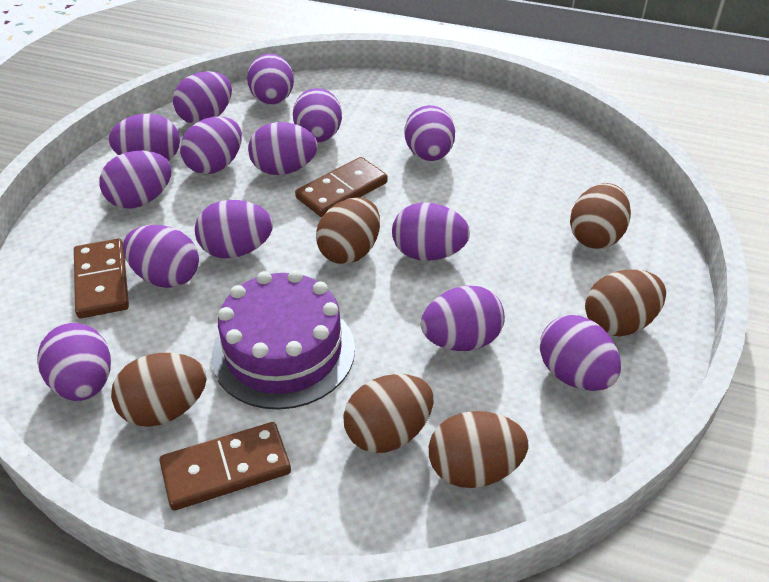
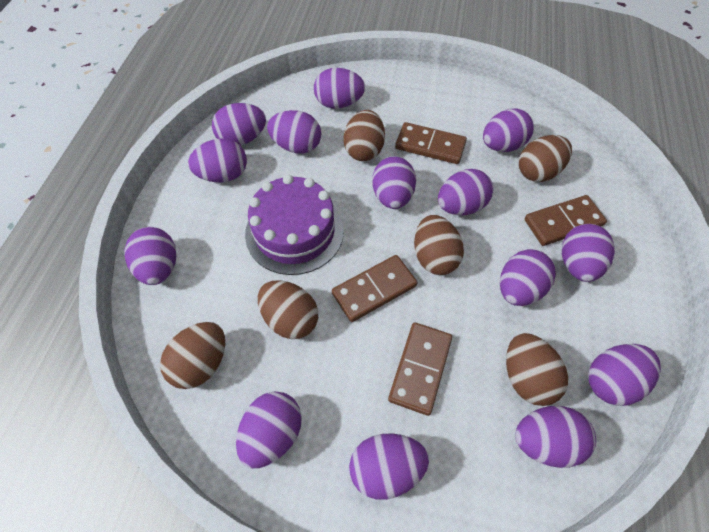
brown domino: [74,239,129,318] [159,422,291,510] [295,157,388,217] = 3 -> [332,255,417,322] [388,322,452,416] [395,122,467,164] [524,195,607,246] = 4

